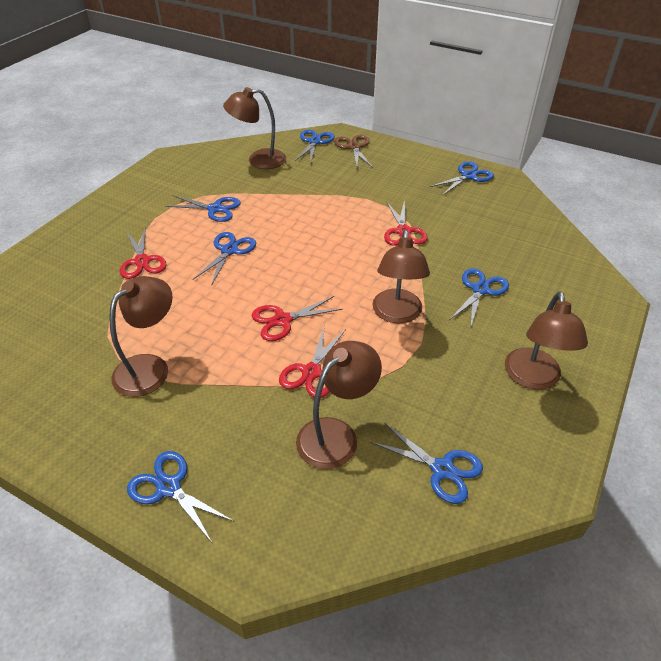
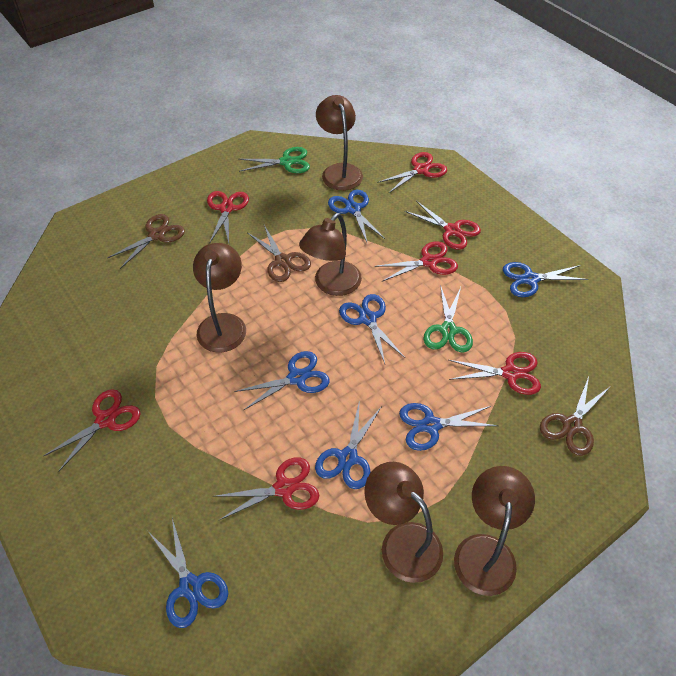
brown scissors: [334,135,373,168] = 1 -> [108,214,185,269] [247,225,311,282] [540,376,611,456] = 3
green scissors: none = 0 -> [239,147,310,173] [423,285,473,353] = 2
red scissors: [120,227,167,279] [252,296,343,341] [279,325,346,398] [384,200,428,246] = 4 -> [44,389,141,472] [207,191,249,244] [213,457,319,520] [374,242,458,281] [377,152,447,193] [405,201,481,250] [449,352,541,395] = 7

